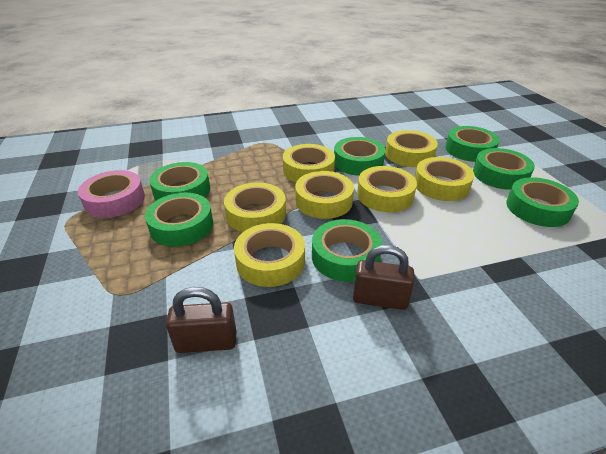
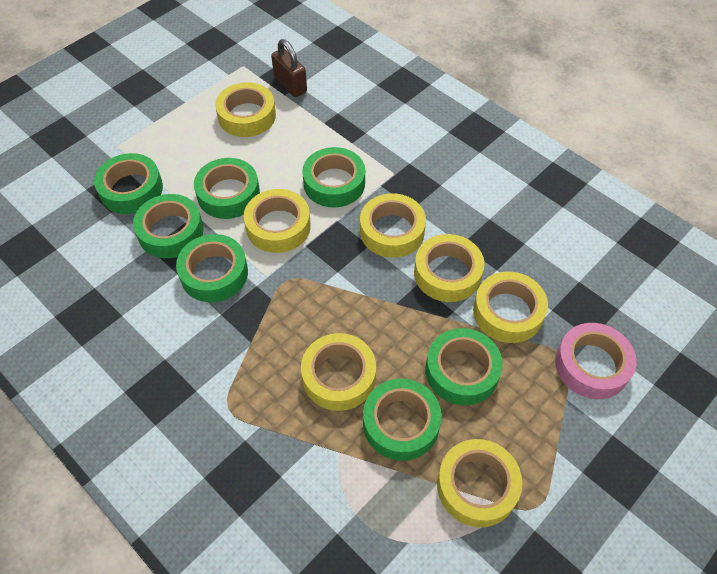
brown padlock: [166,287,237,353] [353,245,414,310] = 2 -> [271,39,307,97] = 1

